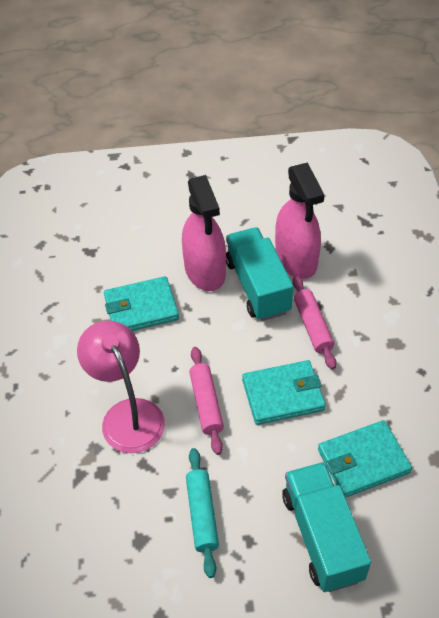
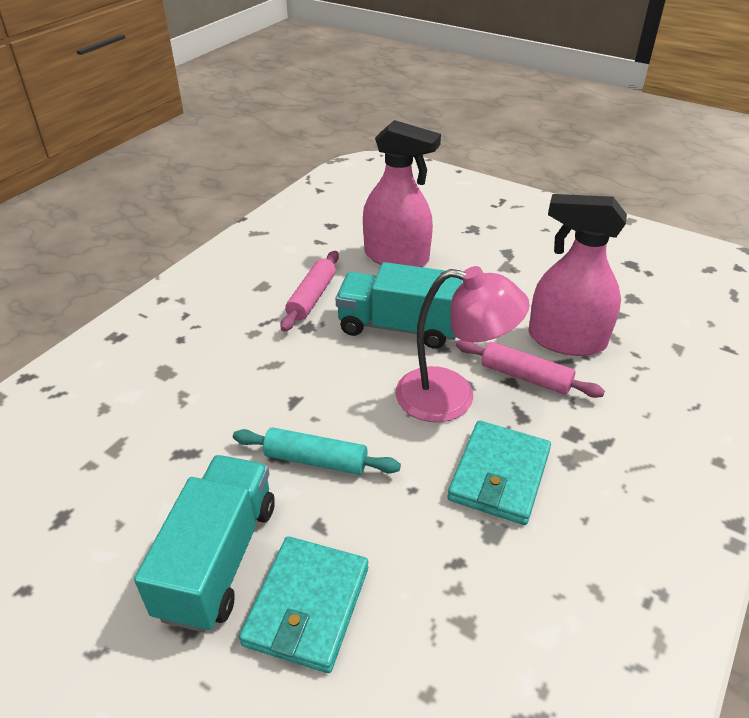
turquoise wallet: [104,276,179,331] [242,360,326,425] [318,420,412,498] = 3 -> [239,536,368,673] [448,420,551,525] = 2

